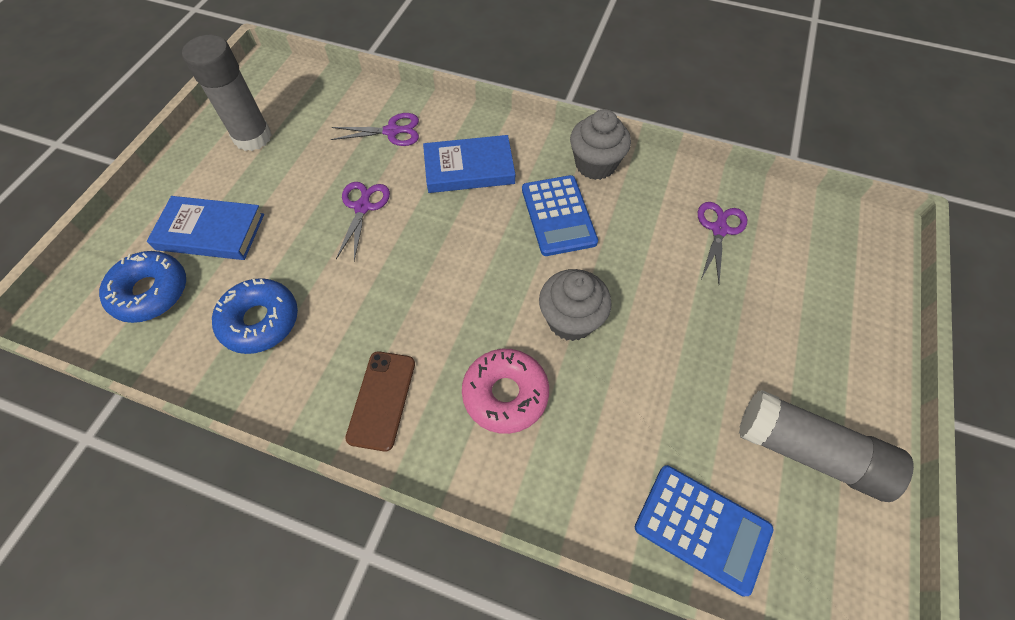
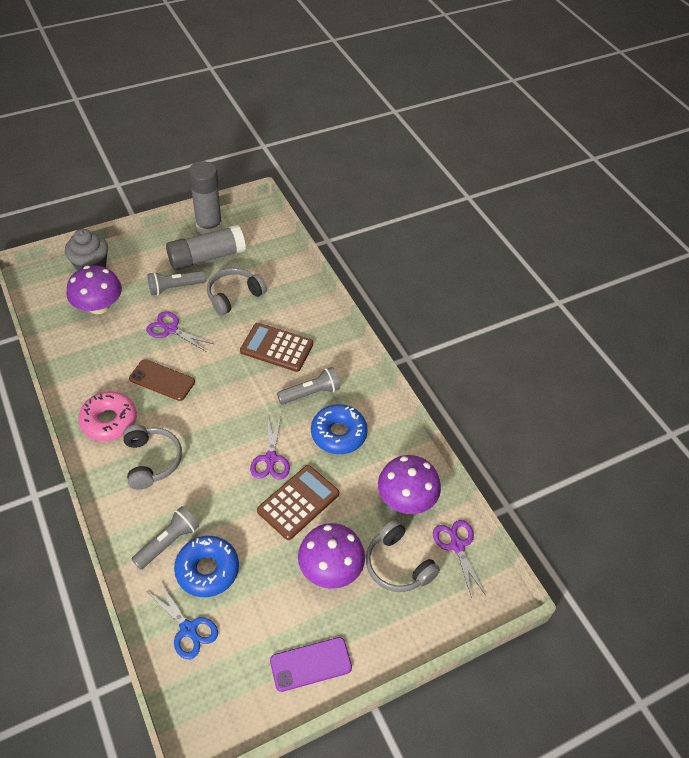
blue book: [147,196,264,260] [423,135,515,193] = 2 -> none = 0
blue calculator: [522,175,598,256] [635,465,773,596] = 2 -> none = 0
blue scissors: none = 0 -> [148,581,218,659] = 1
brown calculator: none = 0 -> [240,323,313,372] [257,465,339,540] = 2
grey cupcake: [539,269,612,341] [570,109,631,180] = 2 -> [65,229,108,270] = 1
grey flashlight: none = 0 -> [131,506,199,570] [148,271,206,295] [277,367,340,404] = 3
grey headphones: none = 0 -> [123,425,182,490] [207,268,267,316] [366,520,440,592] = 3
purple mushroom: none = 0 -> [67,265,122,314] [298,523,365,589] [378,455,441,514] = 3
purple phone: none = 0 -> [270,637,352,692] = 1

